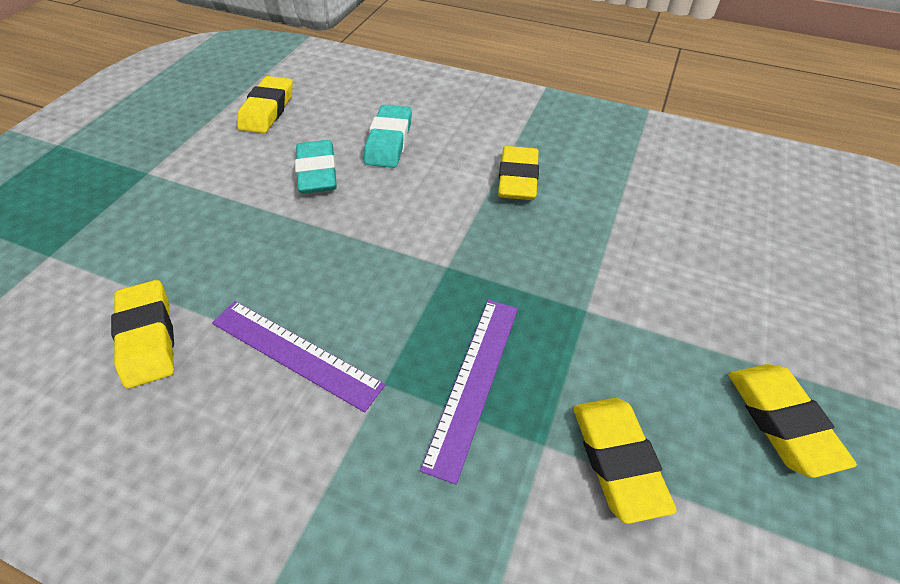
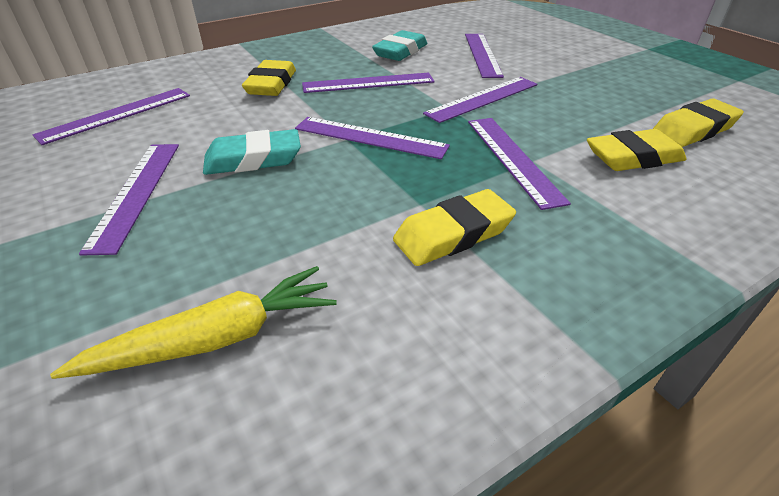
purple ruler: [212,301,385,412] [420,300,518,485] = 2 -> [33,88,190,145] [79,144,179,256] [295,117,450,159] [302,73,435,93] [423,77,537,123] [465,34,504,78] [468,118,571,210] = 7
yellow carrot: none = 0 -> [50,266,336,379] = 1
yellow eraser: [111,280,174,388] [237,76,293,133] [498,146,539,200] [573,398,677,524] [728,364,857,478] = 5 -> [242,60,296,96] [393,189,516,266] [587,129,686,171] [653,99,744,147] = 4

